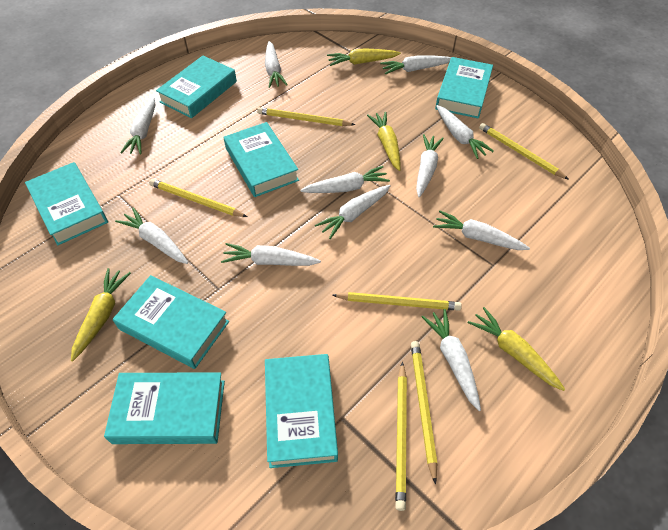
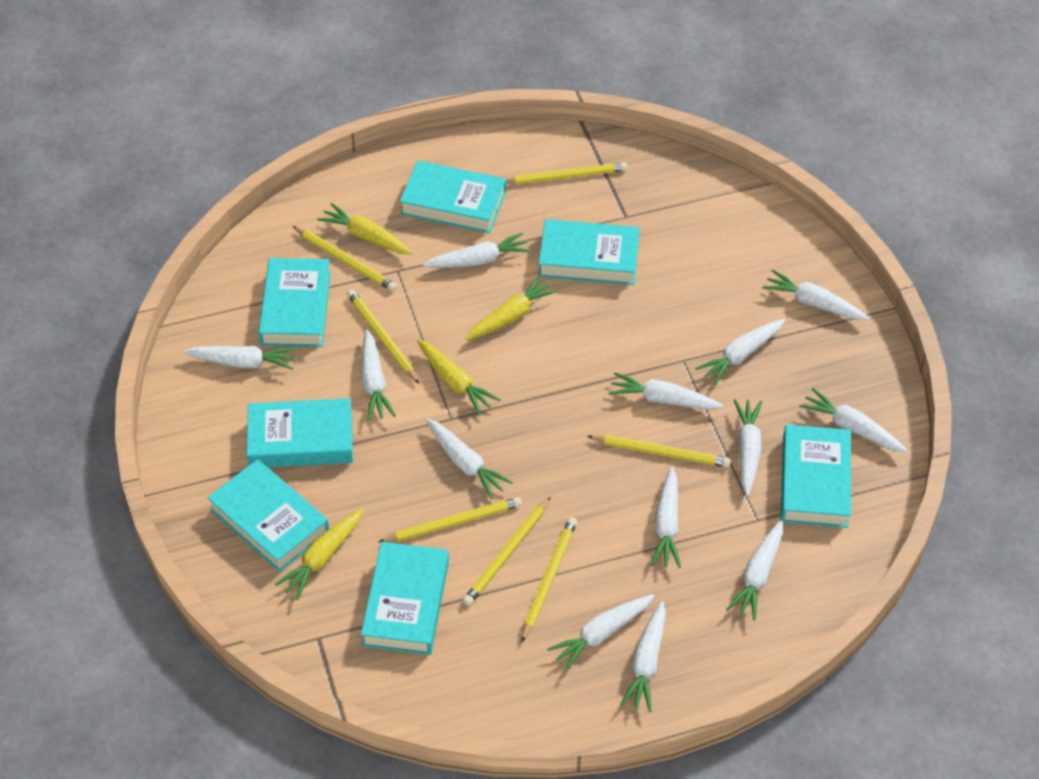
white carrot: [115,207,188,264] [120,98,155,155] [221,243,321,266] [265,41,288,88] [301,166,390,193] [315,185,391,239] [380,55,451,74] [416,134,444,197] [421,309,481,411] [433,211,530,250] [436,105,494,159] = 11 -> [183,346,297,370] [361,329,396,421] [423,232,531,268] [426,418,513,499] [547,594,655,671] [609,372,723,410] [620,601,666,712] [651,466,681,568] [695,319,785,385] [726,520,783,621] [734,399,762,496] [762,270,869,320] [799,388,908,452] = 13
yellow pencil: [149,179,247,217] [257,107,355,126] [332,292,462,311] [395,361,407,511] [411,341,437,485] [479,123,569,180] = 6 -> [293,226,397,292] [347,289,420,384] [379,497,522,542] [463,497,551,606] [506,162,627,185] [521,517,577,643] [587,435,731,468] = 7

